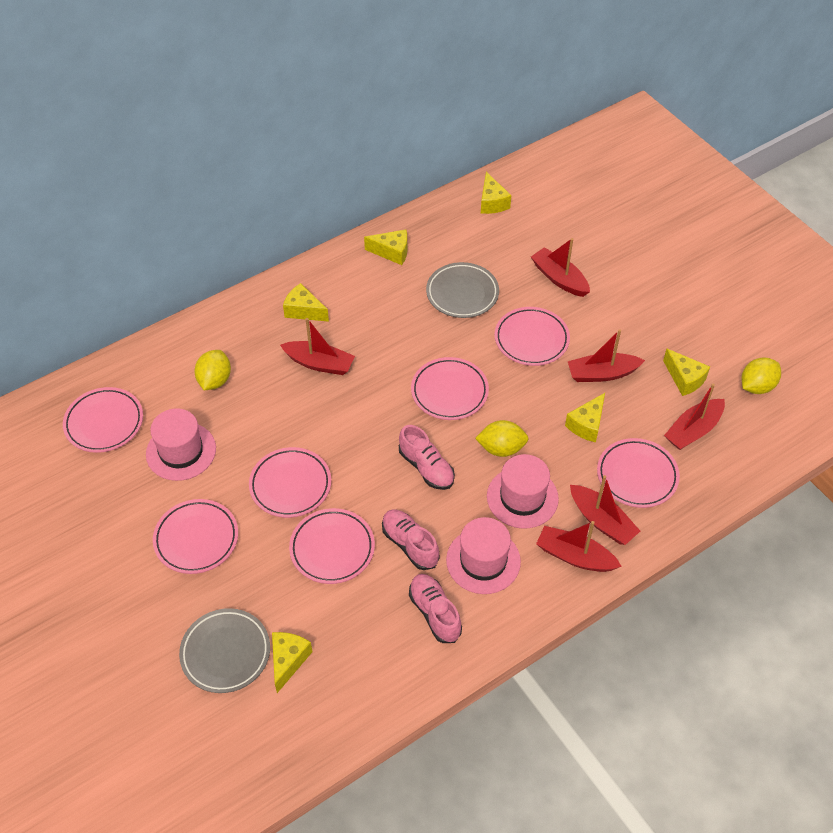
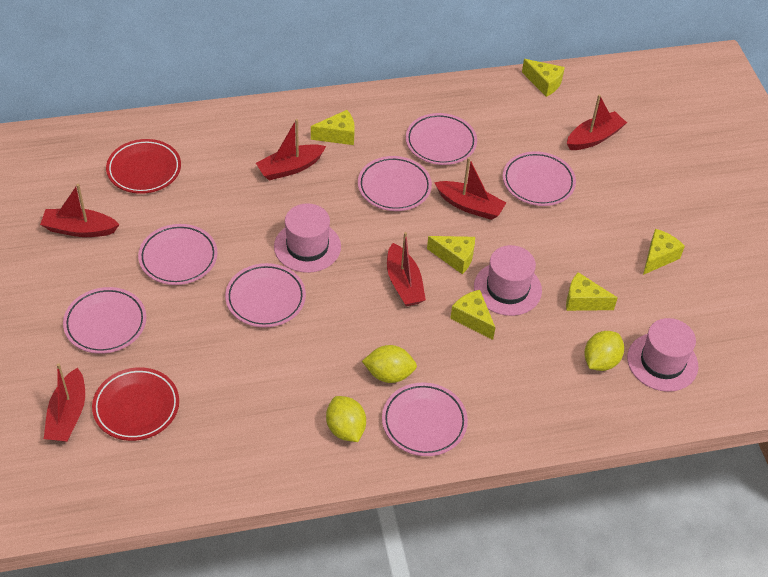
grey plate: [179,608,270,693] [426,262,499,318] = 2 -> none = 0
pink shoe: [382,510,440,570] [399,425,455,490] [409,574,462,643] = 3 -> none = 0
red plate: none = 0 -> [92,367,179,441] [106,139,181,194] = 2

